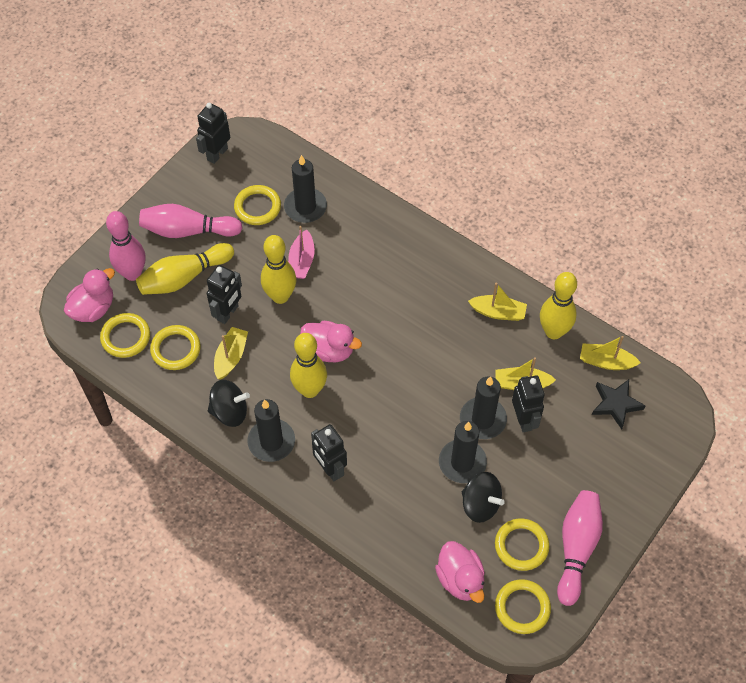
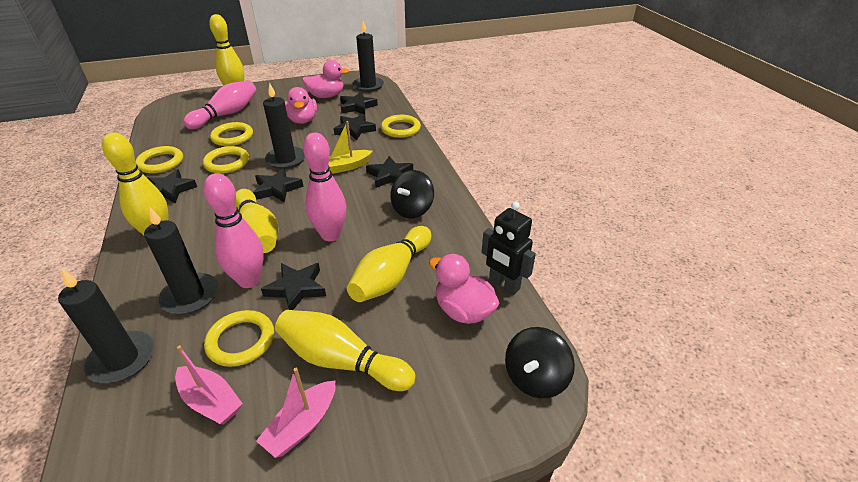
black robot: [196,103,230,164] [207,265,242,324] [311,424,347,481] [512,375,545,432] = 4 -> [482,202,536,295] = 1
black star: [592,379,646,429] = 1 -> [148,169,197,204] [253,168,304,203] [261,263,326,310] [334,114,376,140] [340,92,378,114] [366,156,413,188] = 6
pink boat: [288,226,315,279] = 1 -> [175,345,243,424] [256,368,335,458] = 2
yellow boat: [214,327,248,380] [468,283,527,321] [496,357,556,390] [580,336,641,370] = 4 -> [329,121,372,174] = 1
yellow bowling pin: [136,243,234,295] [261,235,296,304] [290,333,327,398] [540,272,577,339] = 4 -> [102,133,168,235] [209,14,244,85] [236,189,278,253] [275,310,415,391] [347,226,431,302] = 5

